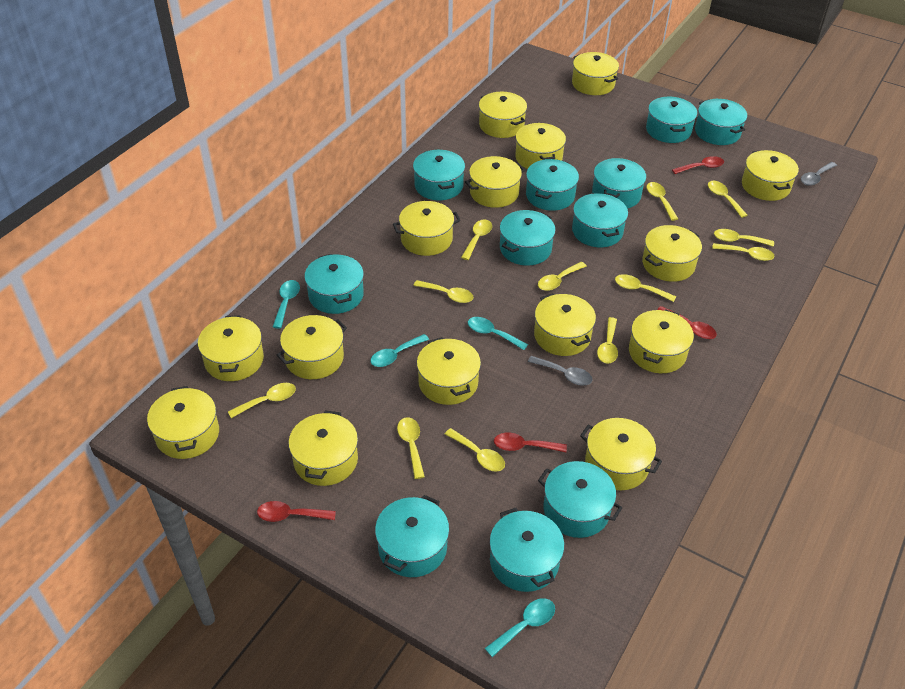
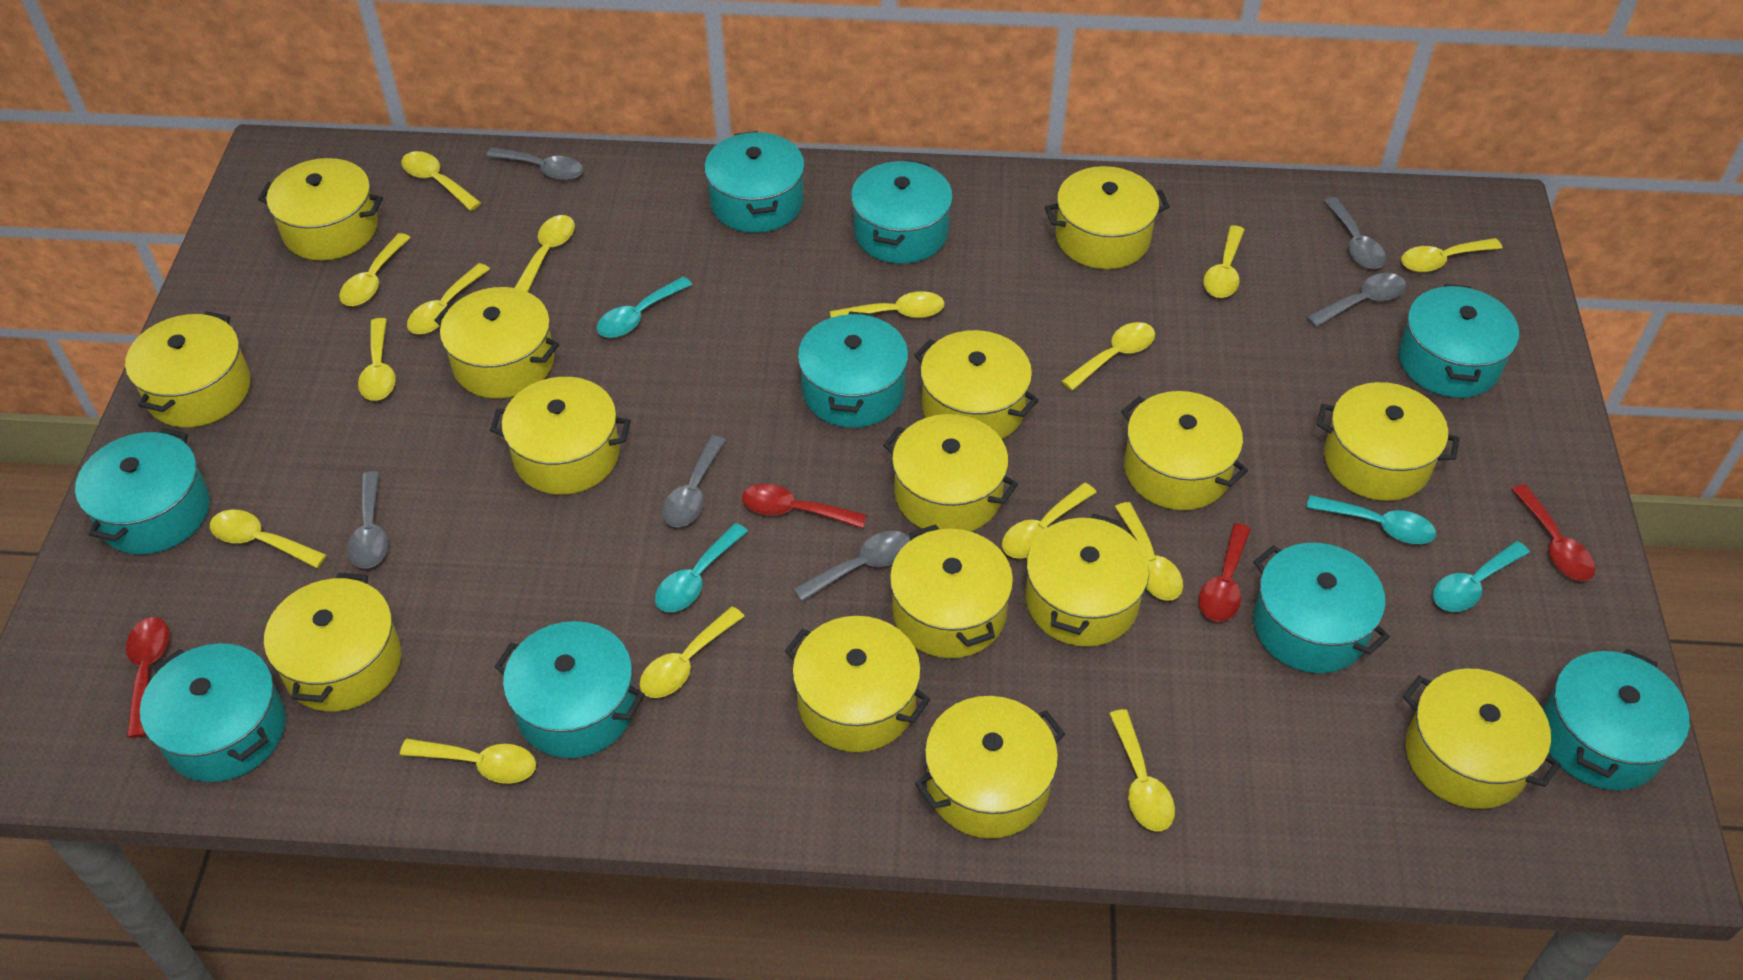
grey spoon: [528,356,593,386] [801,162,837,186] = 2 -> [347,471,388,569] [486,147,583,180] [662,436,726,527] [793,531,910,601] [1307,273,1406,327] [1324,197,1386,269] = 6
turquoise pot: [304,254,364,314] [375,495,449,577] [413,150,465,200] [489,508,564,592] [500,210,556,265] [526,159,579,211] [538,461,622,538] [572,193,628,247] [592,158,646,209] [646,97,697,143] [695,99,747,145] = 11 -> [75,428,210,554] [140,643,286,782] [495,621,645,758] [704,131,805,233] [798,311,908,428] [851,160,953,264] [1253,543,1390,673] [1399,284,1519,398] [1543,649,1690,790] = 9
yellow spoon: [228,383,296,418] [397,417,425,479] [413,280,473,303] [445,428,505,472] [461,219,492,260] [538,262,587,291] [597,317,618,363] [615,274,676,302] [646,182,678,221] [708,181,747,218] [712,243,775,261] [714,229,774,247] = 12 -> [210,510,327,568] [339,233,411,306] [358,318,396,401] [400,738,536,784] [401,151,481,211] [407,263,490,334] [515,215,575,292] [639,606,745,698] [830,291,944,318] [1002,483,1097,559] [1062,322,1155,391] [1109,709,1175,831] [1115,502,1183,601] [1203,225,1245,298] [1401,238,1502,272] = 15

